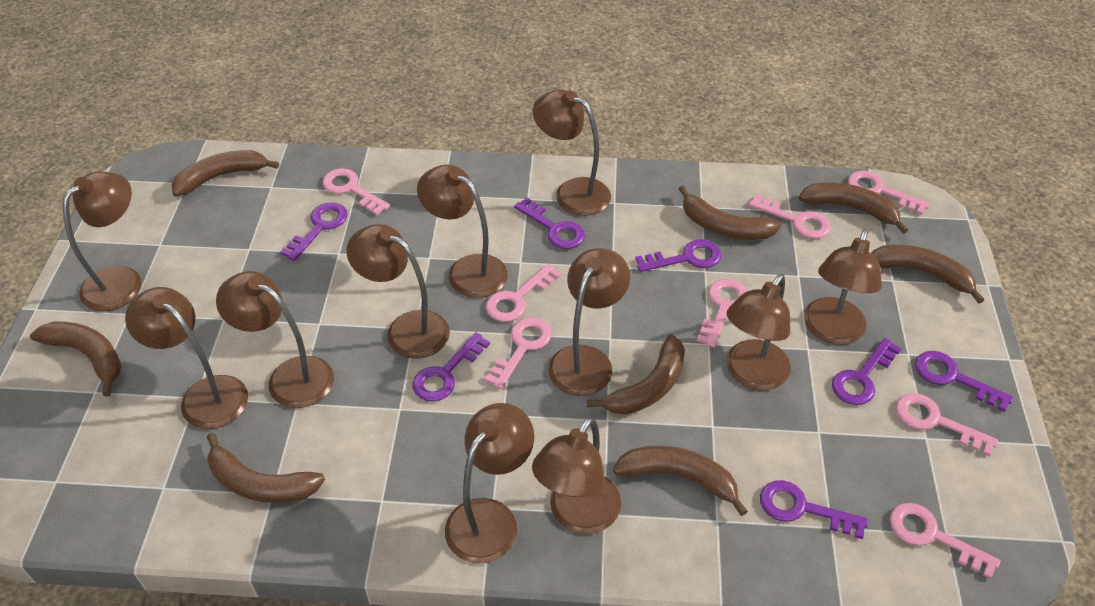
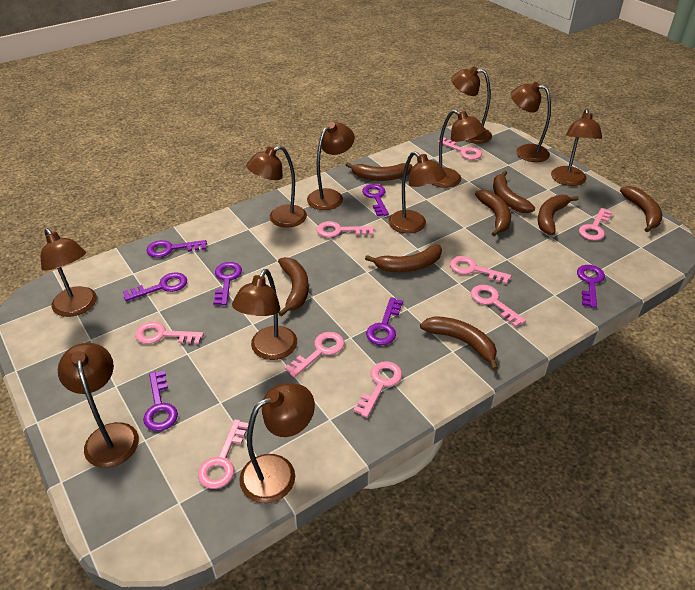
pink key: [323,168,390,215] [485,318,552,389] [486,264,561,322] [696,279,747,348] [749,194,831,239] [848,171,930,215] [890,503,1001,579] [896,393,998,456] = 8 -> [135,322,204,344] [198,419,249,489] [285,332,344,377] [317,221,374,238] [353,361,402,418] [438,138,482,160] [450,256,511,284] [471,285,526,327] [579,208,612,240] = 9

